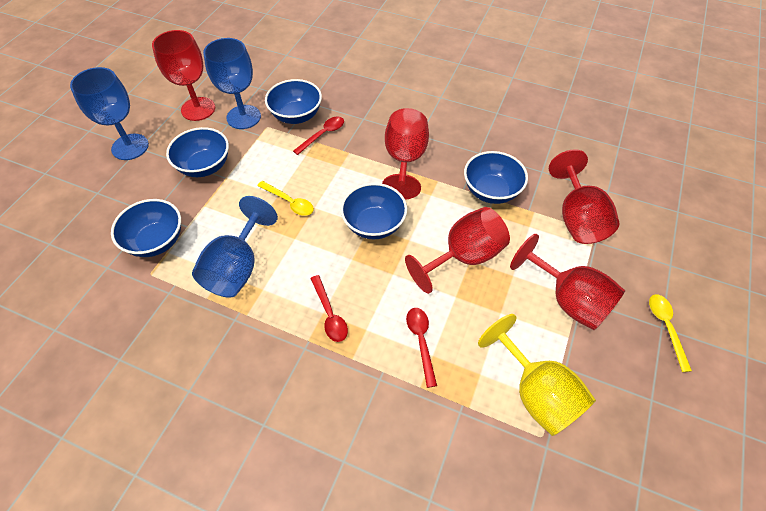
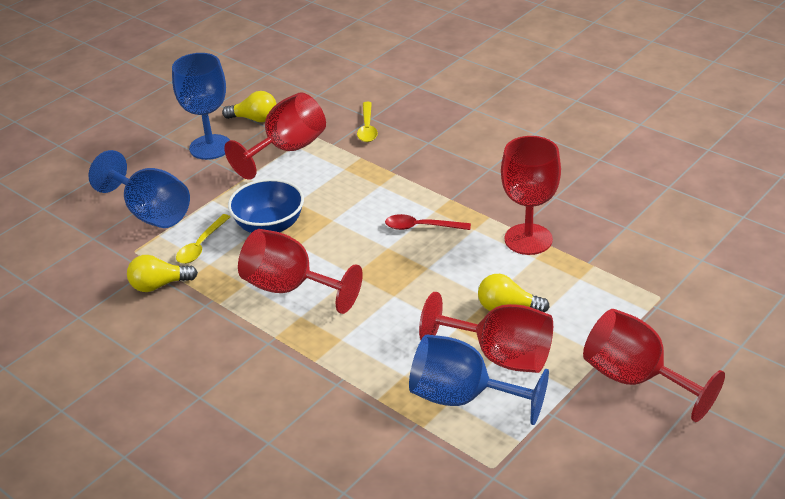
blue bowl: [111,199,181,257] [166,127,229,177] [265,79,322,124] [341,183,407,240] [464,151,528,204] = 5 -> [228,179,304,233] = 1
red spoon: [293,116,344,155] [310,275,348,342] [406,308,437,388] = 3 -> [385,214,471,230] = 1
yellow goblet: [478,314,596,436] = 1 -> none = 0
yellow light bulb: none = 0 -> [127,255,198,292] [222,91,276,122] [478,274,550,312] = 3

